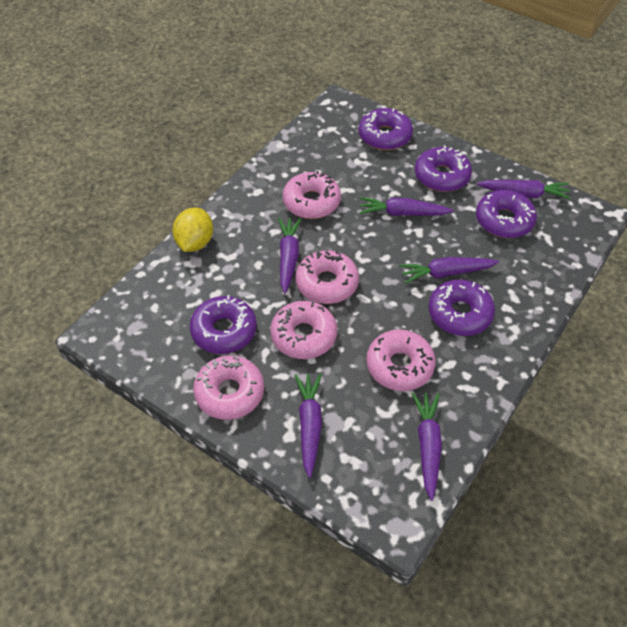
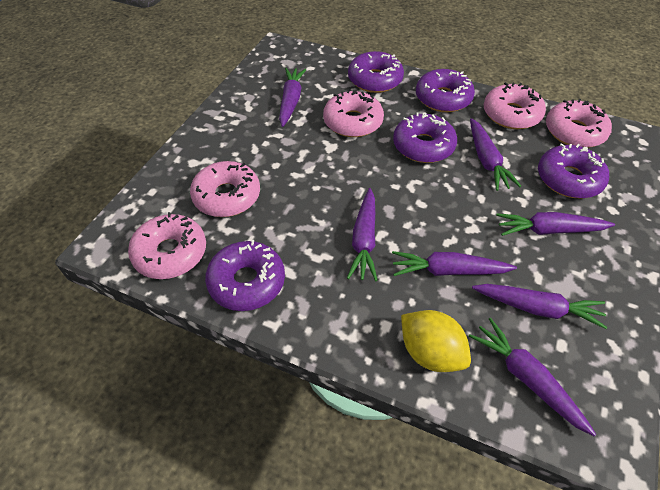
purple carrot: [278,218,301,294] [295,373,322,478] [359,197,454,216] [399,257,499,284] [412,393,442,501] [477,180,571,199] = 6 -> [279,68,307,127] [347,188,378,281] [392,251,517,276] [469,318,596,436] [470,118,521,191] [472,284,607,329] [496,212,615,236] = 7

